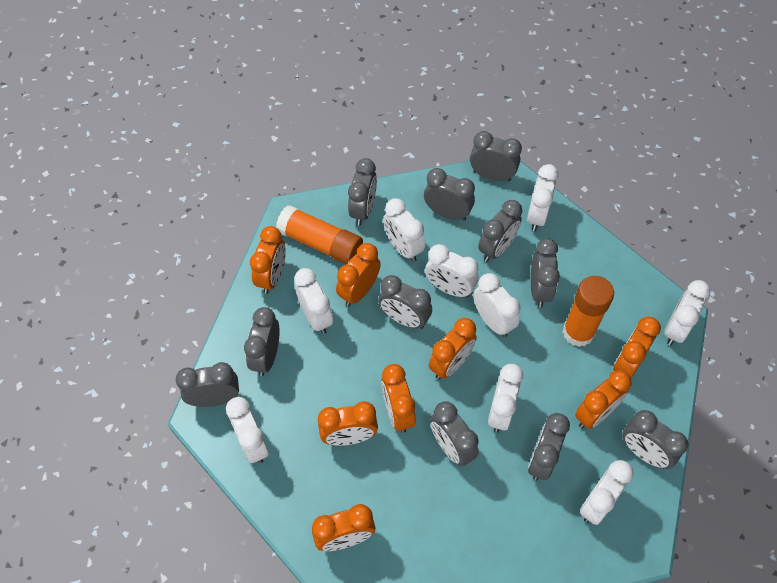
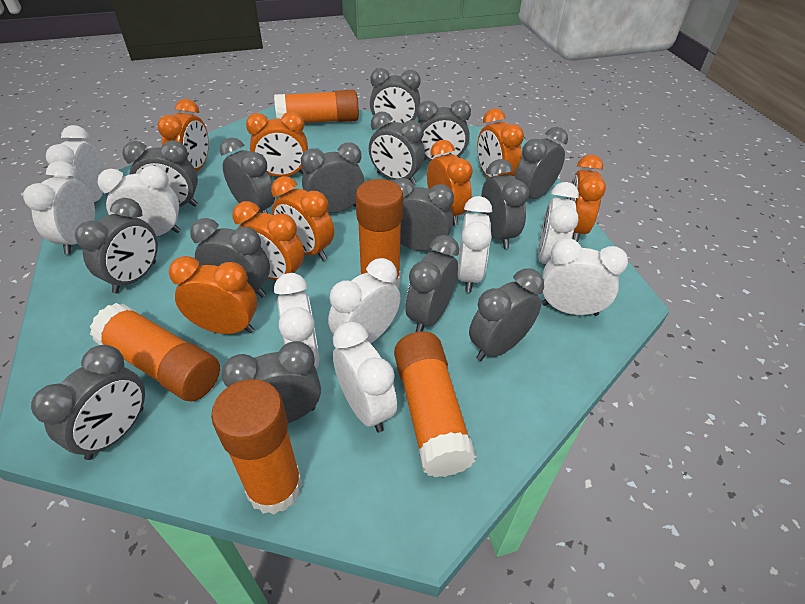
grey clock: [176,362,239,407] [244,307,280,376] [348,158,377,225] [378,275,432,329] [424,168,475,221] [430,401,479,466] [470,131,522,181] [478,200,522,262] [528,413,570,481] [531,238,560,307] [622,410,688,469] = 11 -> [31,345,145,460] [75,198,158,294] [122,140,198,207] [190,218,270,298] [220,137,275,214] [221,341,321,423] [301,142,365,213] [369,112,425,184] [370,68,421,124] [393,178,454,251] [405,235,459,332] [416,100,471,161] [469,269,544,361] [481,159,529,249] [514,127,568,199] = 15
orange glue stick: [276,205,363,265] [563,276,614,347] = 2 -> [90,303,220,401] [211,379,303,515] [274,90,359,123] [355,179,403,288] [394,332,476,477] = 5

